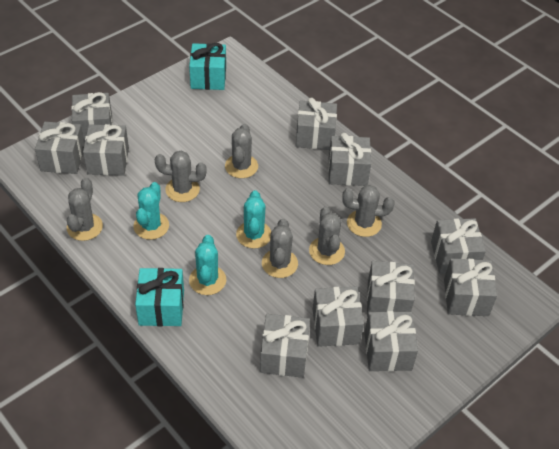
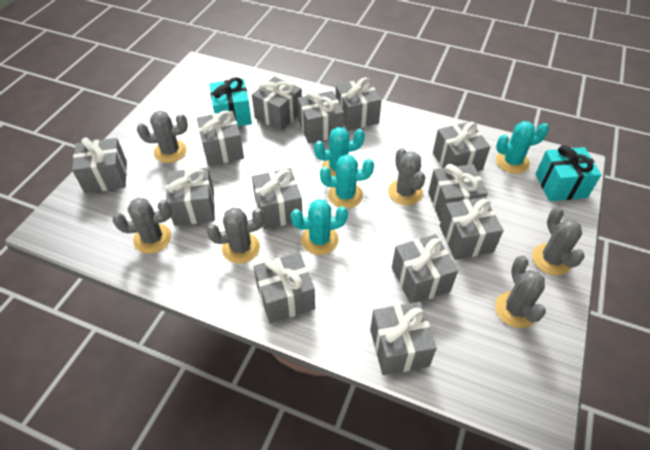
grey gift: [35,122,85,174] [71,92,113,143] [83,124,129,176] [260,314,310,378] [296,98,337,150] [313,286,364,347] [328,133,371,186] [364,311,418,371] [367,261,415,317] [431,218,486,274] [444,259,497,316] = 11 -> [72,137,127,193] [166,168,215,226] [197,110,244,166] [252,76,302,131] [252,168,303,229] [253,252,315,324] [298,91,344,143] [335,77,382,131] [370,302,437,375] [392,234,458,303] [428,164,488,222] [433,122,490,171] [440,197,504,260] = 13
turquoise cactus: [133,182,169,240] [189,235,226,295] [236,190,271,249] = 3 -> [291,199,348,255] [314,127,365,176] [320,154,374,209] [496,121,549,174] = 4

